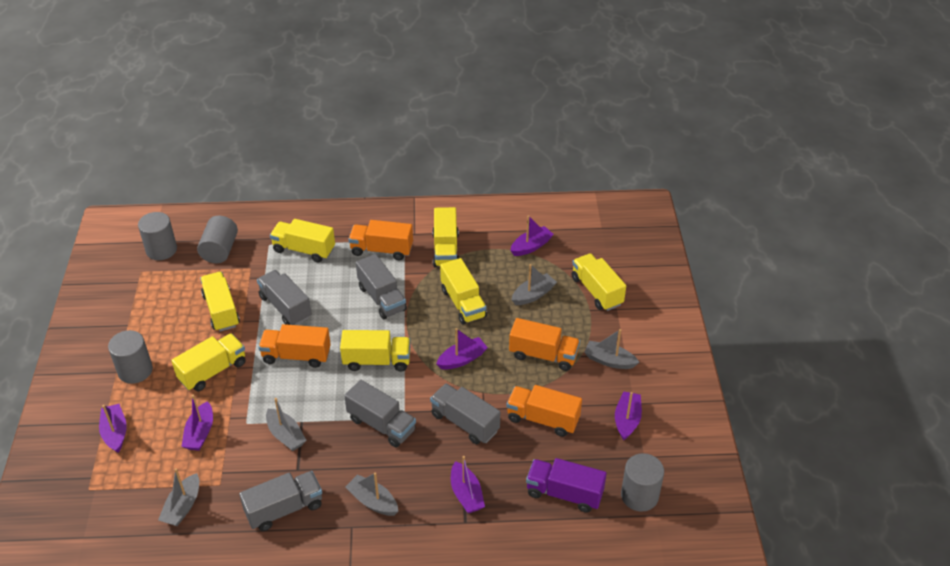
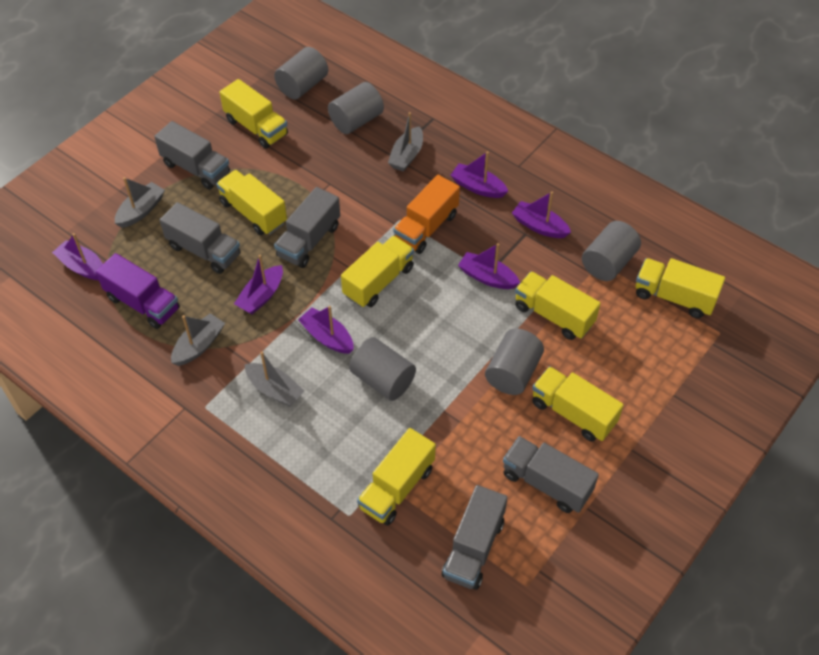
grey boat: [158,468,199,526] [266,398,307,451] [345,472,398,516] [512,264,557,305] [584,329,639,369] = 5 -> [115,177,165,228] [171,313,225,366] [245,351,304,406] [388,112,423,172] = 4
grey cylinder: [108,330,153,384] [138,212,177,260] [197,215,238,263] [621,453,664,512] = 4 -> [274,47,328,99] [328,82,384,134] [349,337,416,401] [485,328,544,395] [582,221,641,281] = 5
orange truck: [258,324,331,368] [348,220,413,260] [506,385,582,437] [509,318,580,371] = 4 -> [393,175,460,254] = 1

